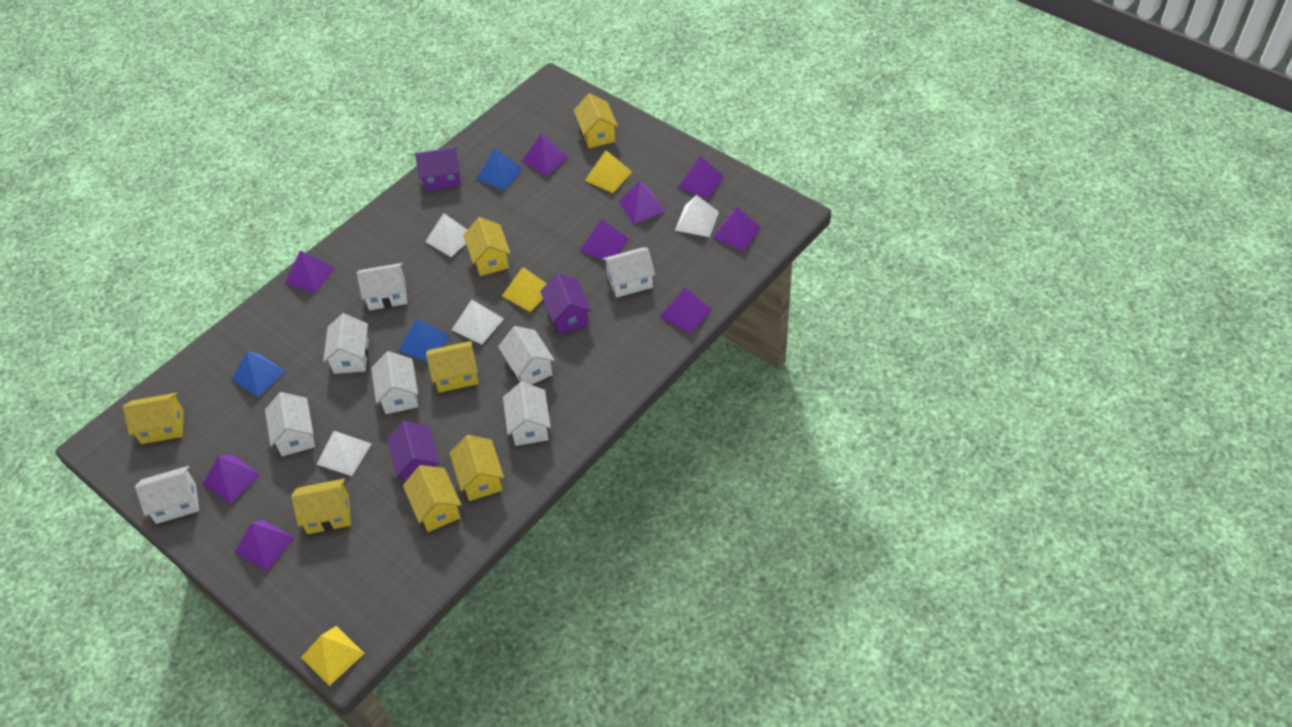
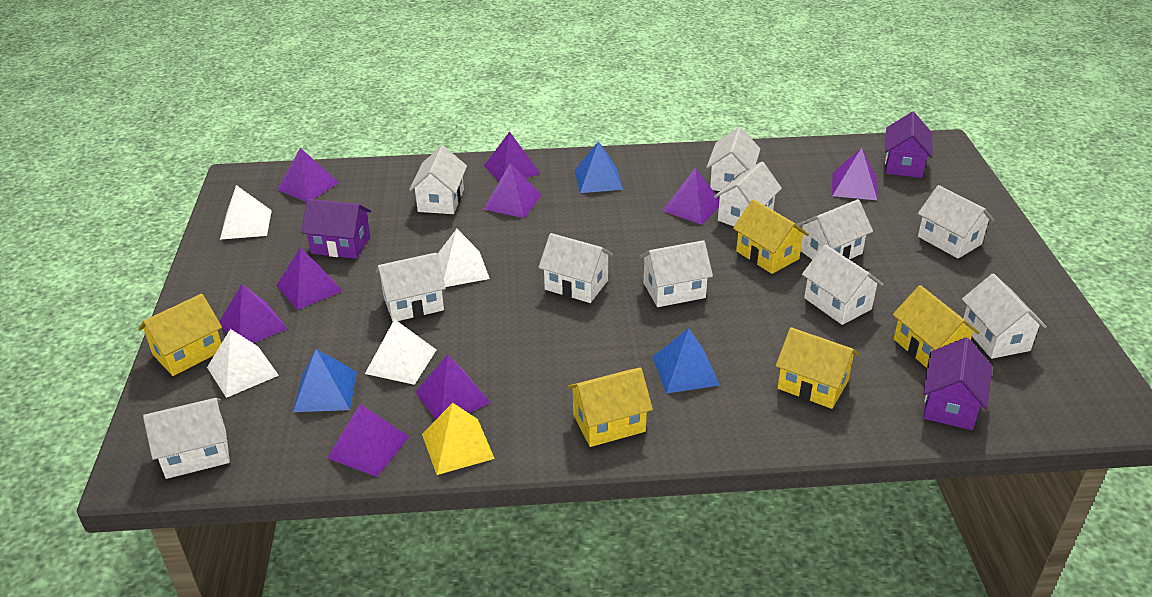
white house: [135,466,199,524] [265,392,315,456] [323,313,369,374] [357,263,407,310] [371,351,418,414] [498,326,555,385] [503,382,551,446] [602,247,655,298] = 8 -> [143,398,230,479] [376,253,446,322] [409,146,467,214] [538,233,613,303] [640,240,713,307] [706,127,761,191] [714,162,782,226] [797,199,873,260] [802,244,883,325] [918,185,994,259] [962,273,1047,359] = 11
yellow house: [123,393,184,444] [291,478,351,534] [403,465,461,532] [426,341,479,393] [450,435,504,501] [463,217,511,276] [573,93,618,148] = 7 -> [138,294,222,376] [567,368,653,447] [733,199,809,274] [776,327,859,409] [893,285,980,368] = 5
yellow pyramid: [301,626,365,686] [502,267,547,312] [585,150,632,193] = 3 -> [422,403,495,475] = 1

